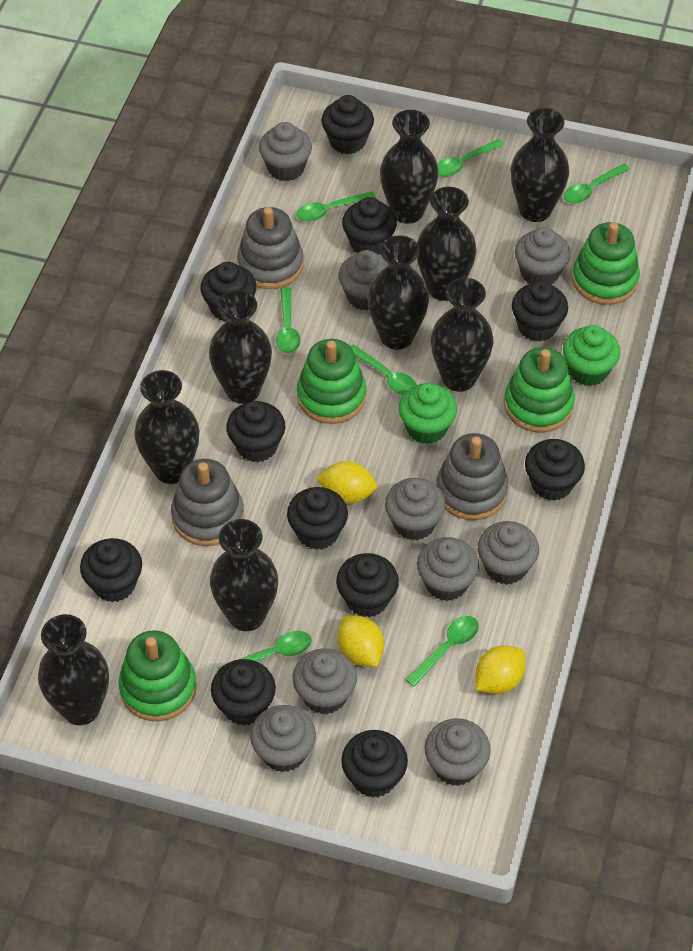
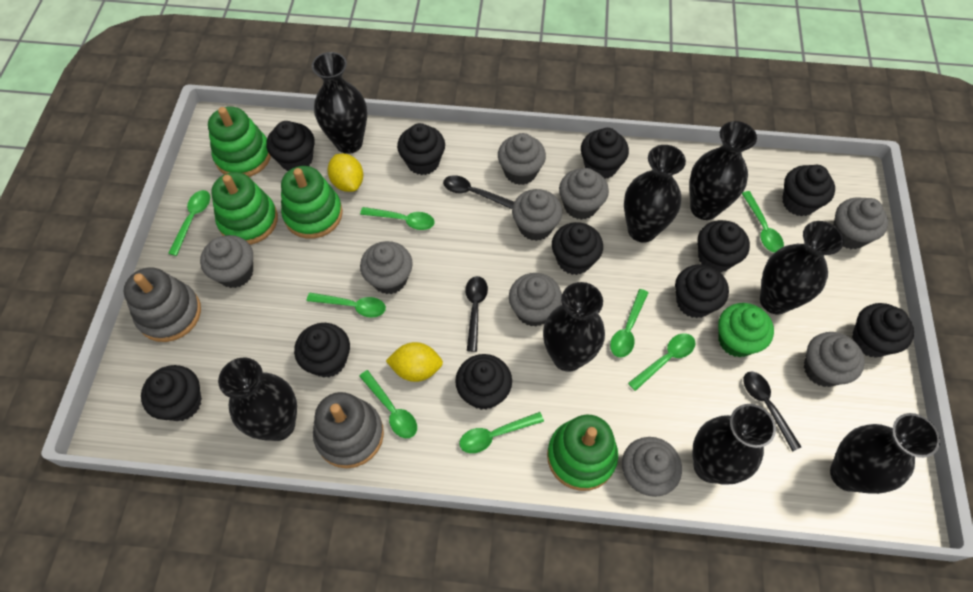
black spoon: none = 0 -> [443,175,514,209] [465,276,488,352] [743,372,801,452] = 3
black vase: [38,614,109,725] [134,370,200,484] [209,290,272,404] [210,519,278,631] [367,235,429,350] [380,110,439,224] [417,187,477,301] [431,278,494,392] [511,108,570,222] = 9 -> [218,358,297,441] [312,52,367,154] [543,282,605,372] [624,145,686,243] [689,121,757,220] [692,404,776,484] [760,221,844,314] [830,413,940,494] = 8
green cupcake: [399,383,457,444] [563,325,620,386] = 2 -> [718,303,774,357] = 1
green spoon: [218,631,312,670] [276,287,301,353] [296,191,376,221] [350,344,417,395] [405,616,479,687] [437,139,504,177] [563,163,630,204] = 7 -> [168,190,210,256] [307,293,386,318] [359,370,417,438] [360,207,435,230] [459,412,544,453] [610,289,648,358] [628,333,695,391] [742,191,784,253] = 8
grey stacking toy: [171,459,244,546] [237,207,303,289] [436,433,508,520] = 3 -> [124,267,201,342] [313,392,384,468] = 2
yellow lemon: [316,461,377,504] [337,615,384,667] [475,645,526,694] = 3 -> [327,153,363,192] [386,342,443,382] = 2

